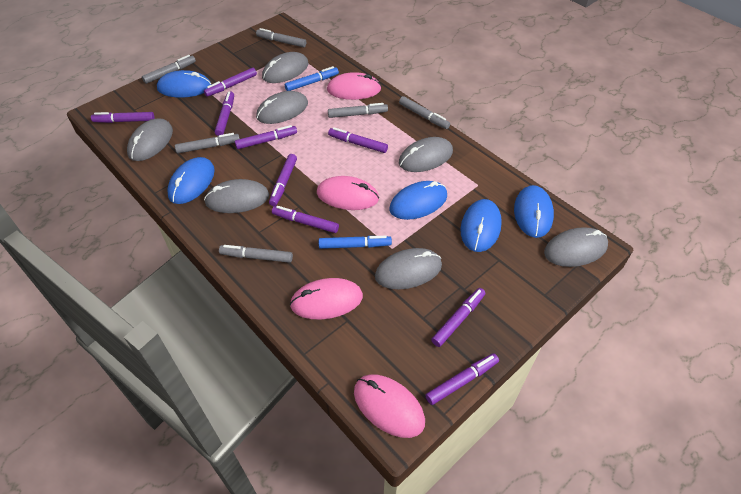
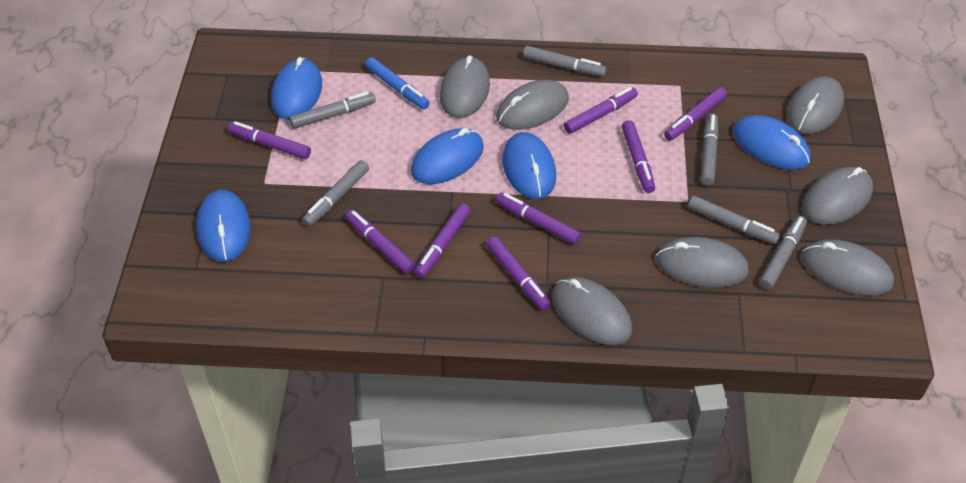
blue marker: [285,66,339,91] [319,236,392,249] = 2 -> [365,57,430,109] = 1
pink mouse: [290,278,363,320] [317,176,379,210] [327,72,381,100] [354,374,425,438] = 4 -> none = 0
purple marker: [91,112,155,123] [204,68,257,97] [215,91,234,136] [235,125,297,149] [269,154,297,206] [272,206,339,233] [328,127,388,153] [425,353,499,405] [431,288,485,347] = 9 -> [228,121,311,159] [345,210,415,274] [414,204,471,278] [486,236,551,311] [496,192,581,245] [564,87,638,134] [622,120,655,193] [664,87,727,141] = 8

